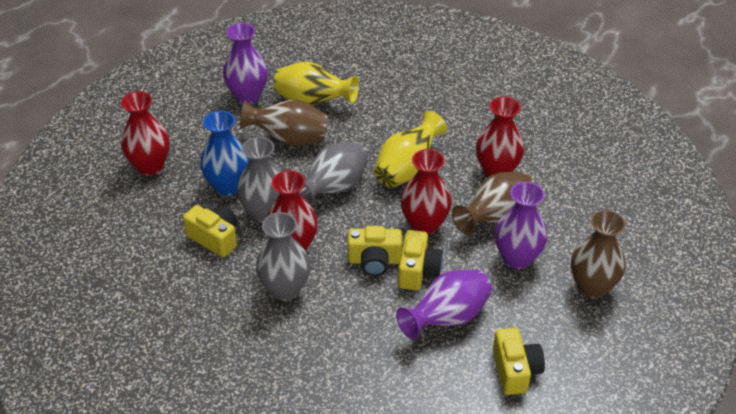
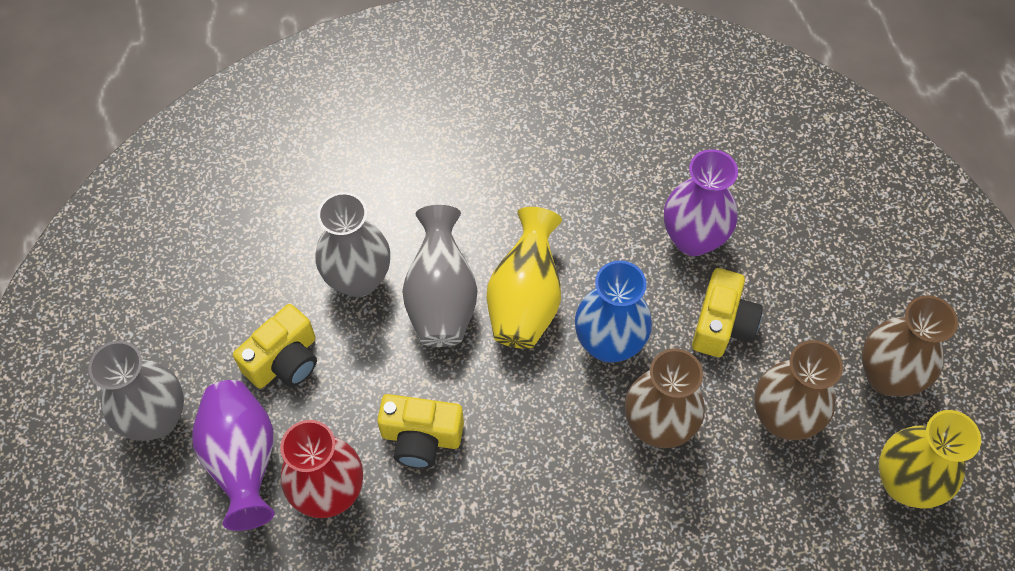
purple vase: [223,23,268,104] [396,270,492,340] [495,182,547,269] = 3 -> [192,380,275,531] [664,149,738,256] = 2
red vase: [121,91,170,175] [267,170,318,251] [401,149,451,235] [476,96,524,177] = 4 -> [280,420,363,518] = 1
yellow camera: [183,205,238,257] [348,226,402,276] [398,230,443,290] [493,328,545,395] = 4 -> [233,304,317,388] [377,394,464,468] [692,268,763,357] = 3

